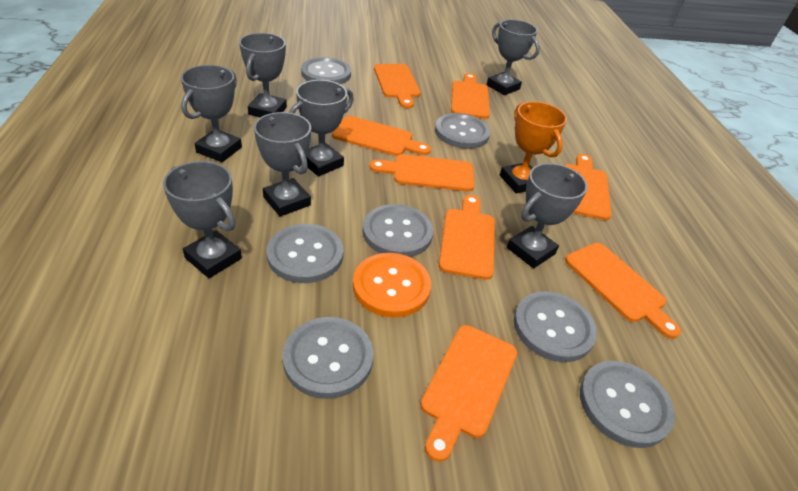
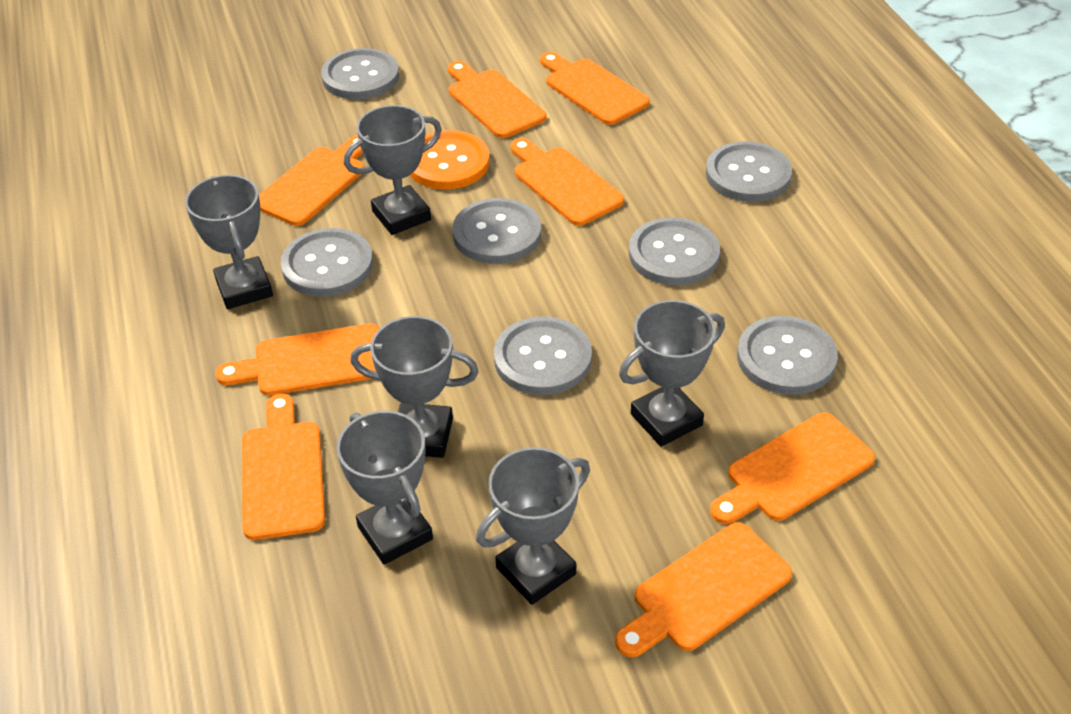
grey trophy: [163,161,242,278] [181,65,242,162] [239,33,287,117] [254,112,311,217] [289,80,354,176] [487,19,540,95] [507,163,588,268] = 7 -> [185,175,273,309] [336,411,433,565] [344,105,442,235] [350,316,479,458] [476,447,590,605] [619,300,725,447] = 6
orange trophy: [500,101,567,194] = 1 -> none = 0

